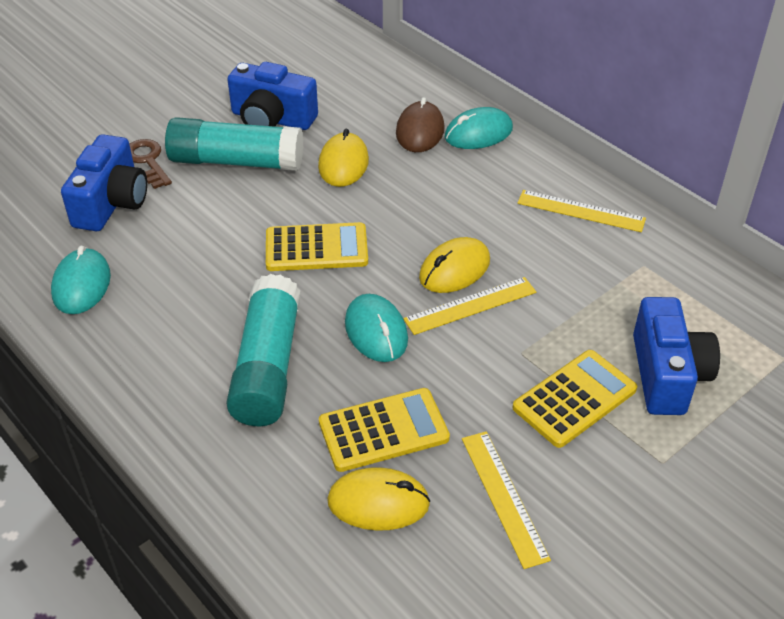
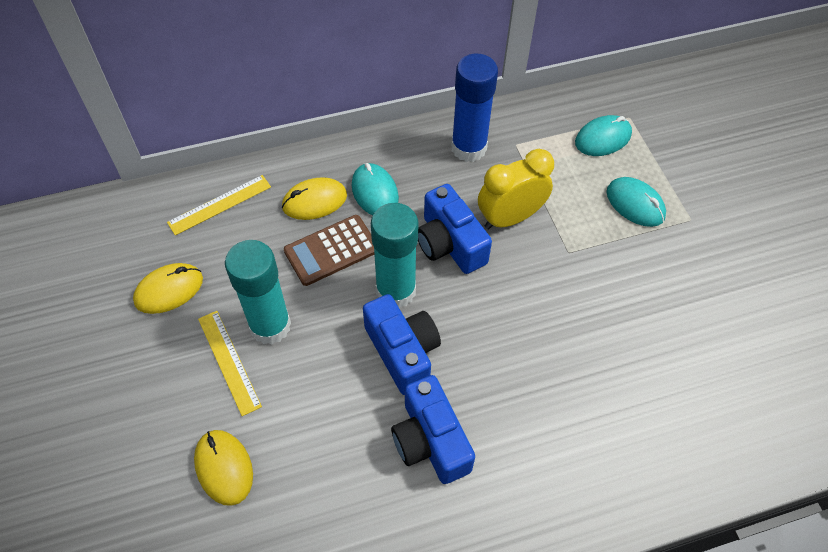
blue glue stick: none = 0 -> [451,54,498,162] = 1
brown calculator: none = 0 -> [284,215,374,286] = 1
brown key: [130,139,172,189] = 1 -> none = 0
brown mouse: [396,97,445,152] = 1 -> none = 0
yellow calculator: [266,222,368,271] [319,388,450,472] [512,350,637,448] = 3 -> none = 0
yellow clock: none = 0 -> [478,149,554,229] = 1
yellow ruler: [403,277,536,335] [462,431,551,569] [517,190,646,232] = 3 -> [167,175,271,235] [198,311,262,416] = 2

